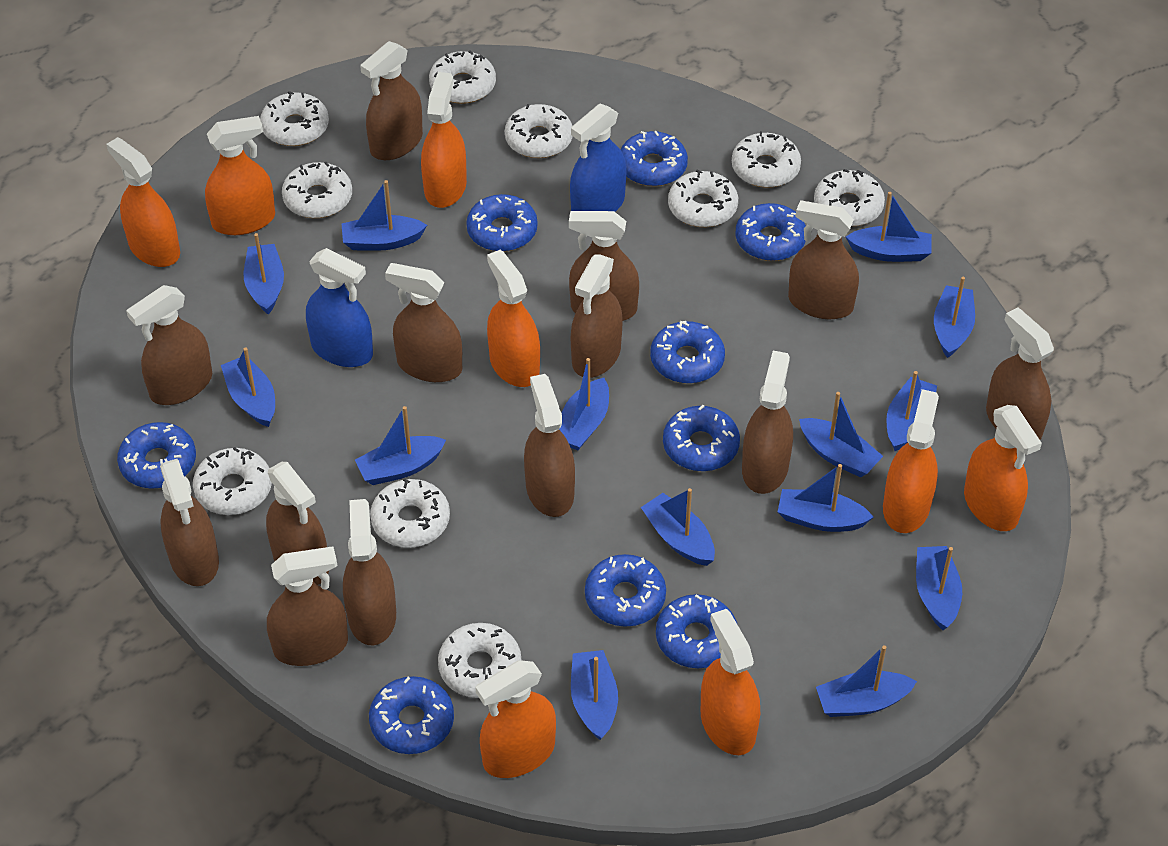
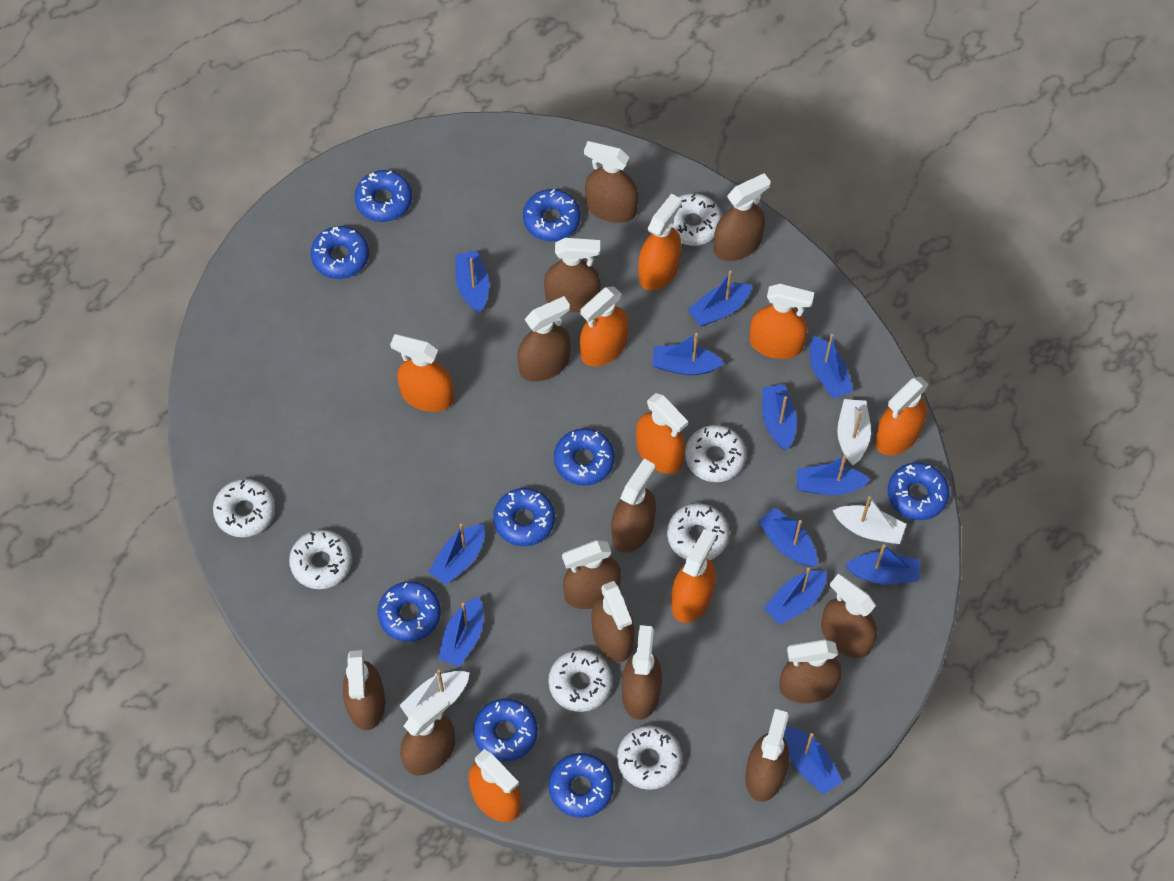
blue boat: [221,348,275,427] [244,233,284,314] [341,180,427,251] [355,406,446,485] [559,358,609,450] [571,650,618,740] [641,488,715,566] [778,464,873,532] [799,392,883,478] [816,645,917,717] [846,192,932,262] [886,371,937,451] [916,546,962,630] [934,277,975,358] = 14 -> [429,523,485,585] [438,597,483,667] [455,250,489,313] [652,333,724,375] [688,271,752,326] [758,508,817,567] [762,384,797,450] [764,568,827,625] [784,727,842,795] [797,455,870,495] [810,334,853,399] [845,544,919,584] = 12
blue spray bottle: [306,248,373,367] [570,104,627,212] = 2 -> none = 0
white boat: none = 0 -> [399,670,470,719] [832,496,906,544] [837,399,871,465] = 3
white donut: [193,447,272,515] [260,91,329,146] [282,162,352,218] [370,478,450,548] [429,50,496,104] [438,623,521,698] [505,104,573,158] [668,170,738,227] [732,131,801,188] [814,169,885,226] = 10 -> [213,479,275,537] [289,530,352,589] [548,650,612,712] [617,726,682,790] [667,503,729,560] [672,193,722,246] [685,425,746,482] = 7

